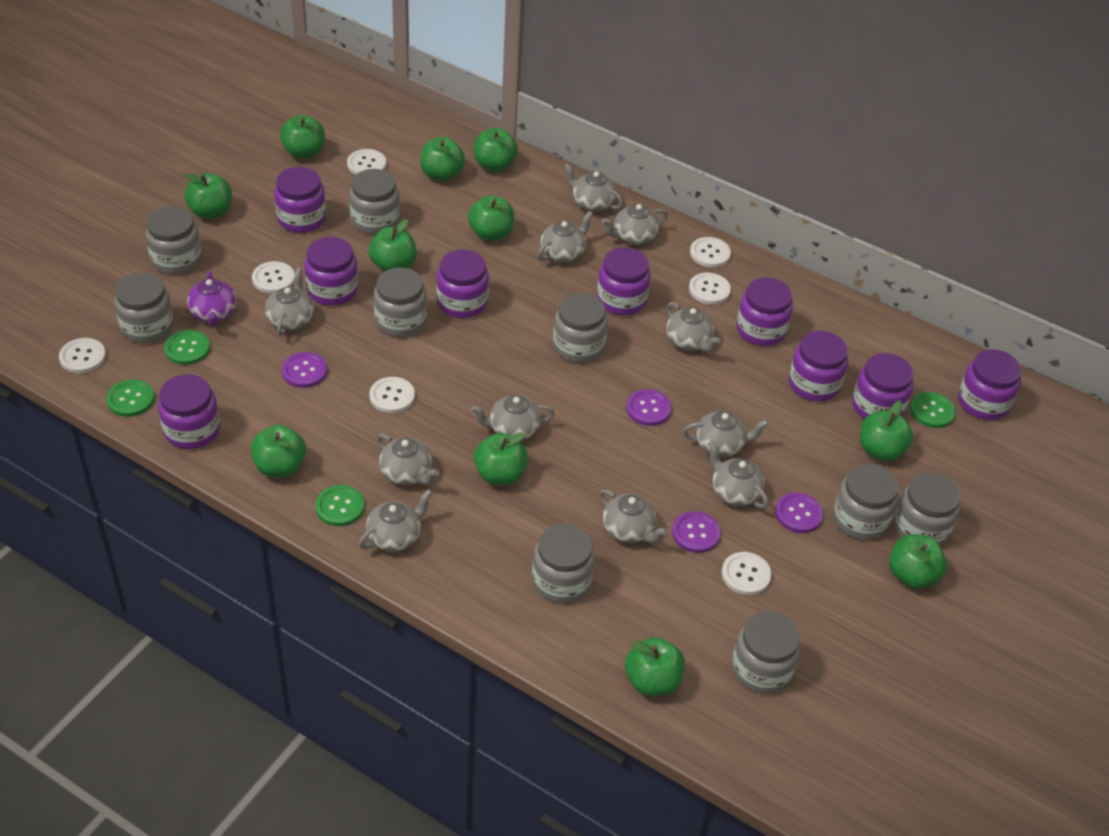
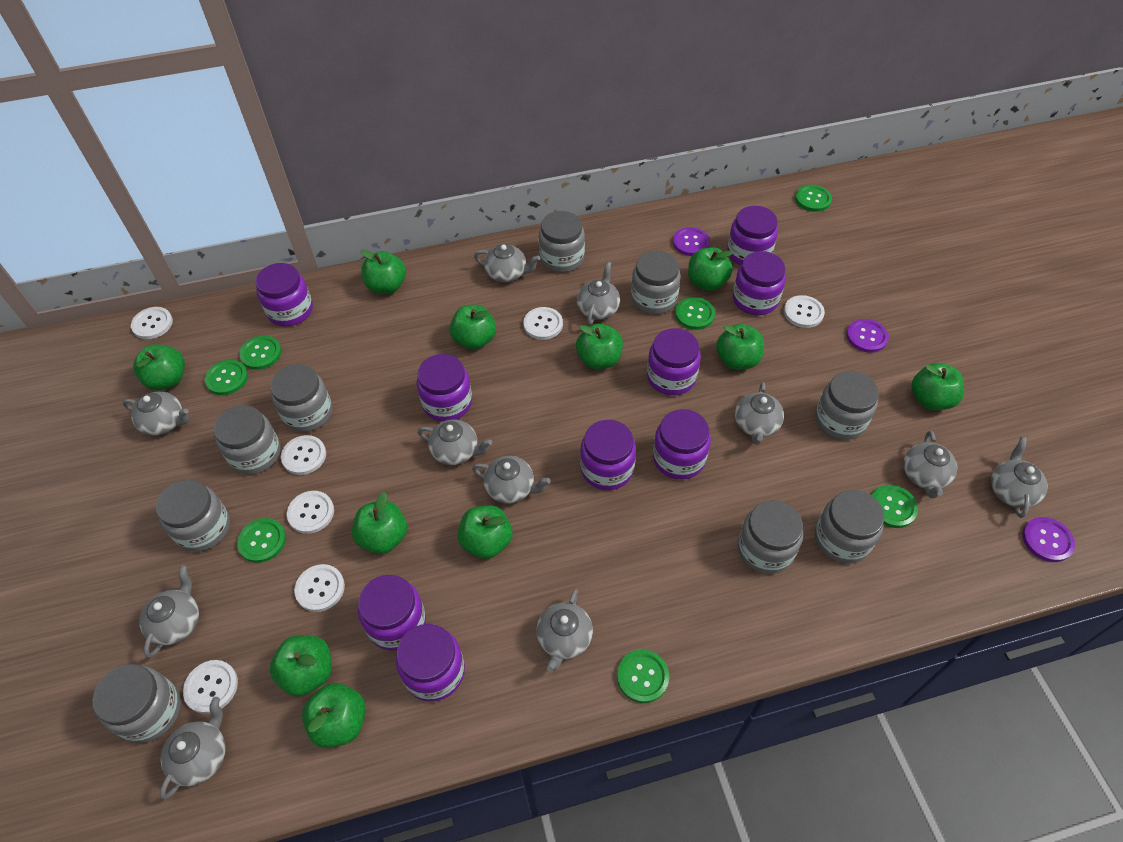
green button: [106,379,154,417] [164,330,210,365] [315,485,364,526] [910,392,956,428] = 4 -> [205,360,248,395] [237,518,286,563] [239,336,281,370] [617,650,669,703] [675,297,715,330] [795,185,832,212] [871,485,918,528] = 7
purple button: [282,352,327,388] [626,389,672,426] [672,511,721,553] [775,492,823,533] = 4 -> [673,227,710,256] [846,319,889,353] [1022,517,1075,562] = 3
purple teapot: [187,271,236,327] = 1 -> none = 0

